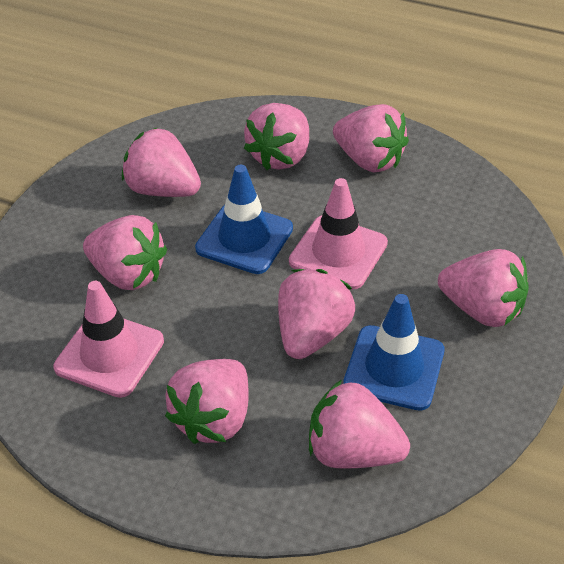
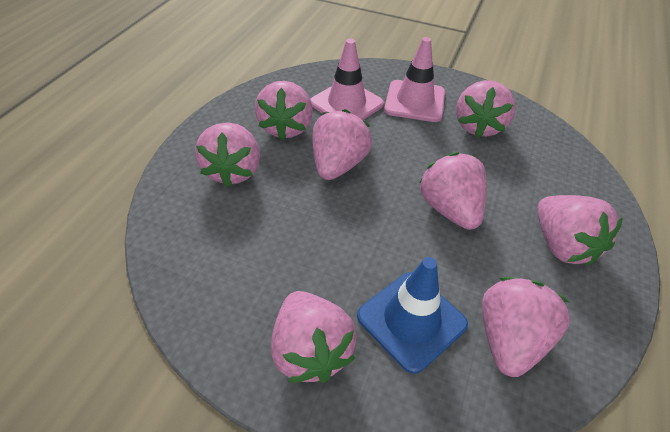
blue traffic cone: [195,165,293,274] [343,294,444,411] = 2 -> [357,257,468,374] = 1

